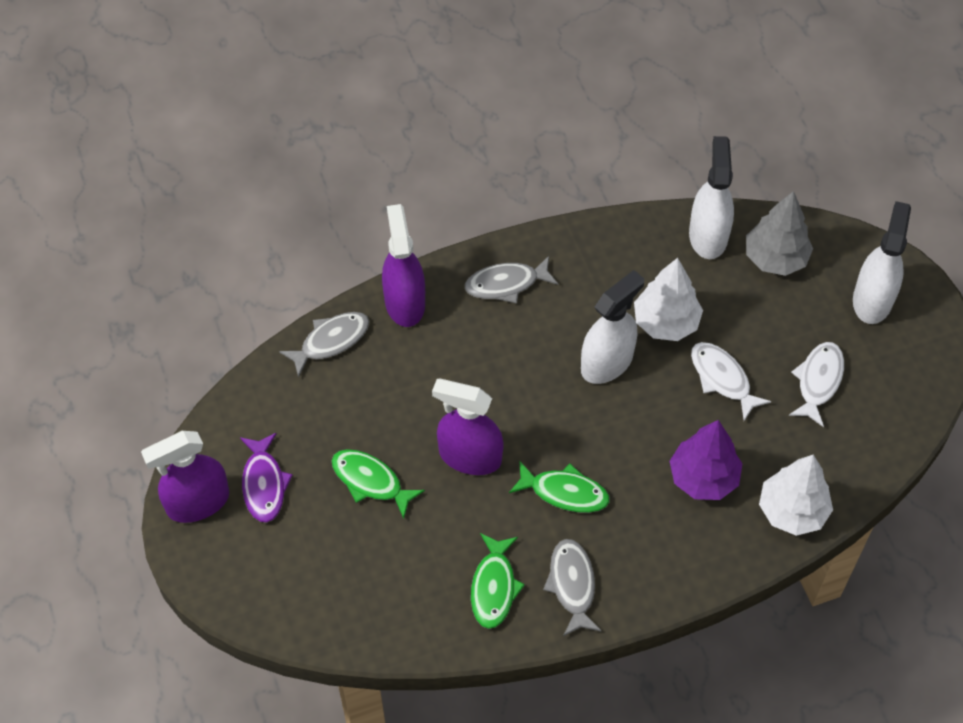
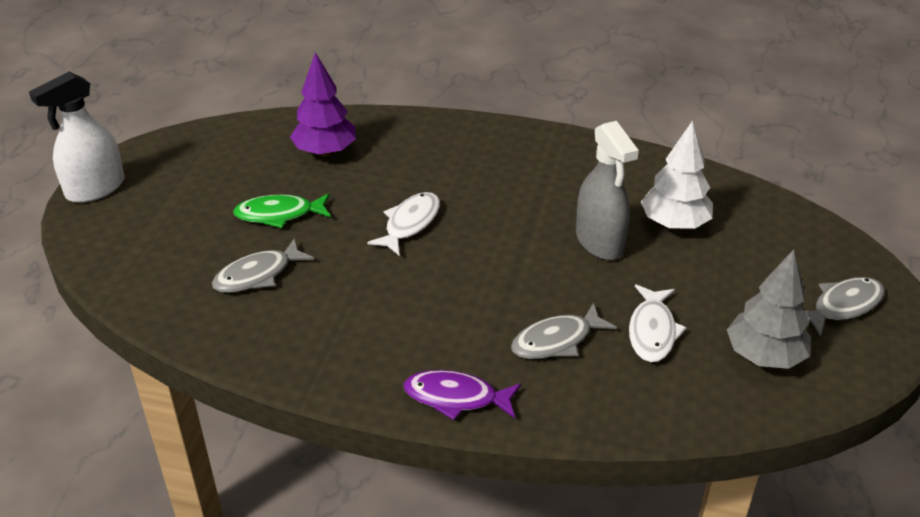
green fish: [331,449,425,519] [471,533,525,629] [509,460,610,513] = 3 -> [233,193,331,228] = 1
grey spray bottle: none = 0 -> [576,121,639,260] = 1
purple spray bottle: [141,431,229,523] [382,204,425,327] [432,379,504,475] = 3 -> none = 0
white spray bottle: [581,270,644,384] [689,136,734,259] [853,201,911,324] = 3 -> [29,72,124,203] = 1
white tree: [634,258,703,341] [759,454,833,536] = 2 -> [641,120,713,229] = 1

